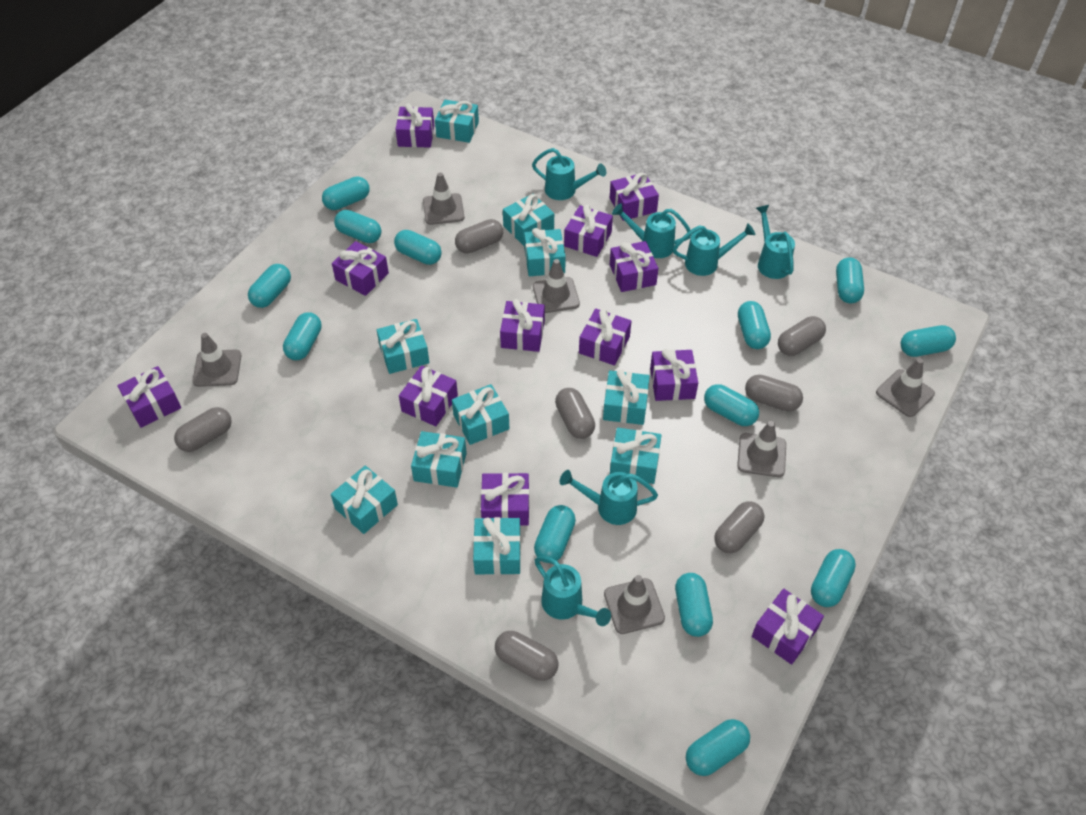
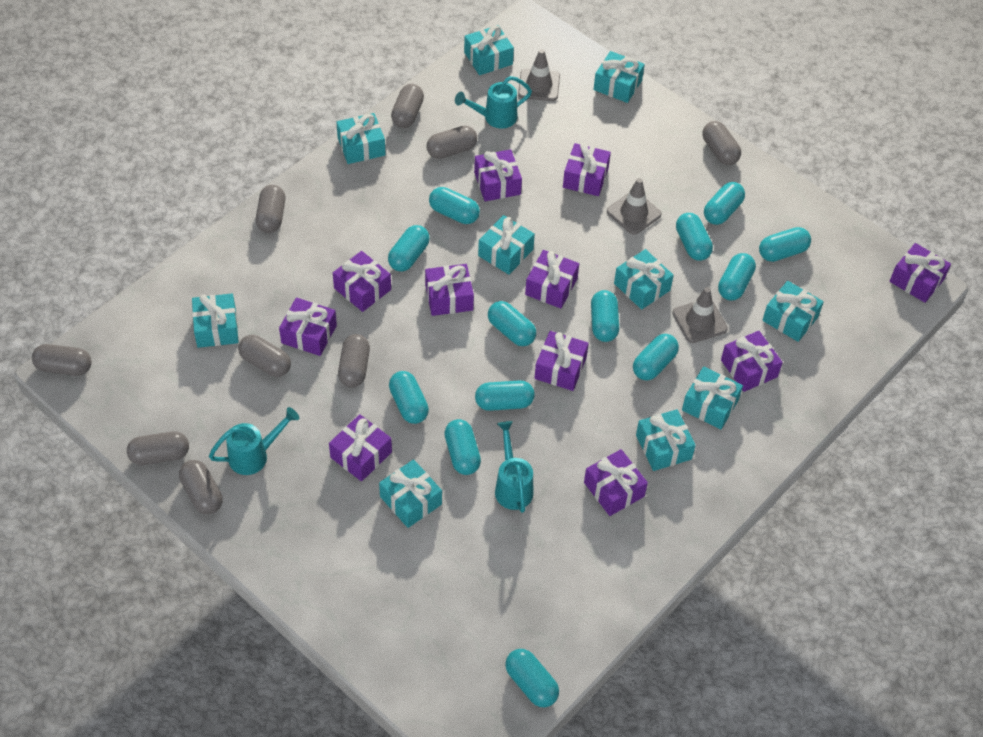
grey capsule: [174,407,232,452] [455,219,503,254] [495,631,559,681] [555,388,595,439] [714,501,764,553] [745,375,803,411] [778,316,826,356] = 7 -> [32,344,92,376] [127,431,189,465] [179,460,223,514] [238,335,291,377] [256,185,286,233] [338,334,370,387] [391,84,424,128] [426,126,477,159] [702,121,741,165] = 9
grey traffic cone: [192,333,241,387] [423,173,465,225] [533,259,580,313] [604,575,665,634] [737,421,786,477] [876,358,935,417] = 6 -> [518,49,560,101] [607,178,662,235] [672,287,728,343] = 3
purple gift: [117,366,181,428] [332,241,389,296] [395,103,434,148] [399,366,458,426] [481,473,529,526] [500,299,545,352] [564,205,613,257] [579,309,631,365] [610,172,659,221] [610,241,658,292] [650,349,698,401] [752,589,824,665] = 12 -> [279,298,337,356] [329,414,392,481] [333,251,391,312] [425,264,474,316] [474,149,522,201] [525,250,579,308] [535,331,589,391] [563,143,611,196] [584,449,648,516] [721,331,783,392] [890,243,951,303] = 11
turquoise watering can: [532,148,606,200] [534,556,611,626] [560,470,658,525] [612,203,691,258] [673,223,755,276] [756,205,795,279] = 6 -> [209,407,299,475] [455,76,532,128] [495,421,533,513] = 3

